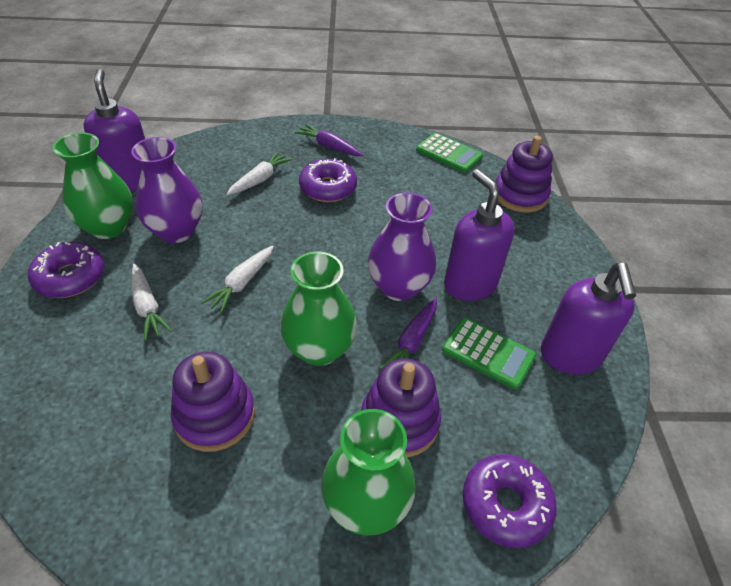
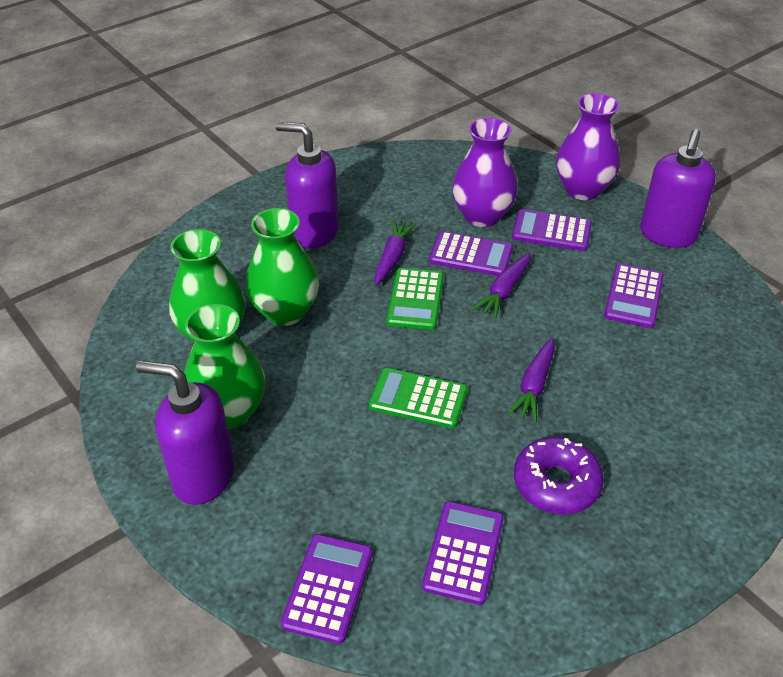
purple calculator: none = 0 -> [281,534,372,644] [422,501,504,605] [429,231,513,276] [512,209,592,251] [604,264,664,328] = 5
purple carrot: [295,124,363,156] [380,298,437,369] = 2 -> [374,219,417,286] [472,253,531,319] [507,337,555,423] = 3
purple donut: [28,242,104,298] [299,158,357,202] [463,454,557,548] = 3 -> [514,437,604,514] = 1
purple stacking toy: [171,352,255,452] [361,358,441,458] [495,136,553,213] = 3 -> none = 0
white carrot: [132,264,172,341] [201,246,274,313] [227,151,293,195] = 3 -> none = 0

